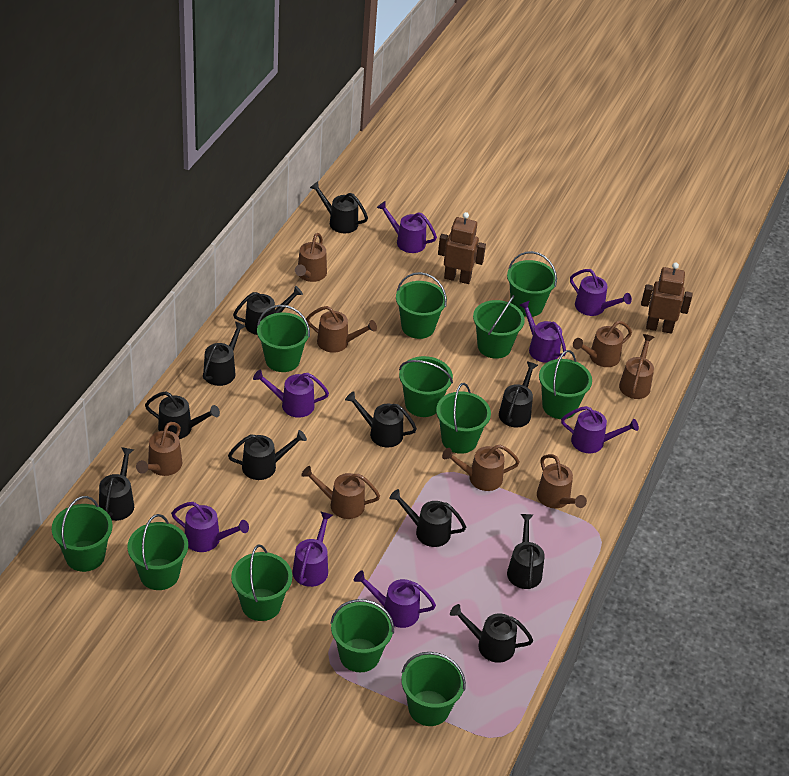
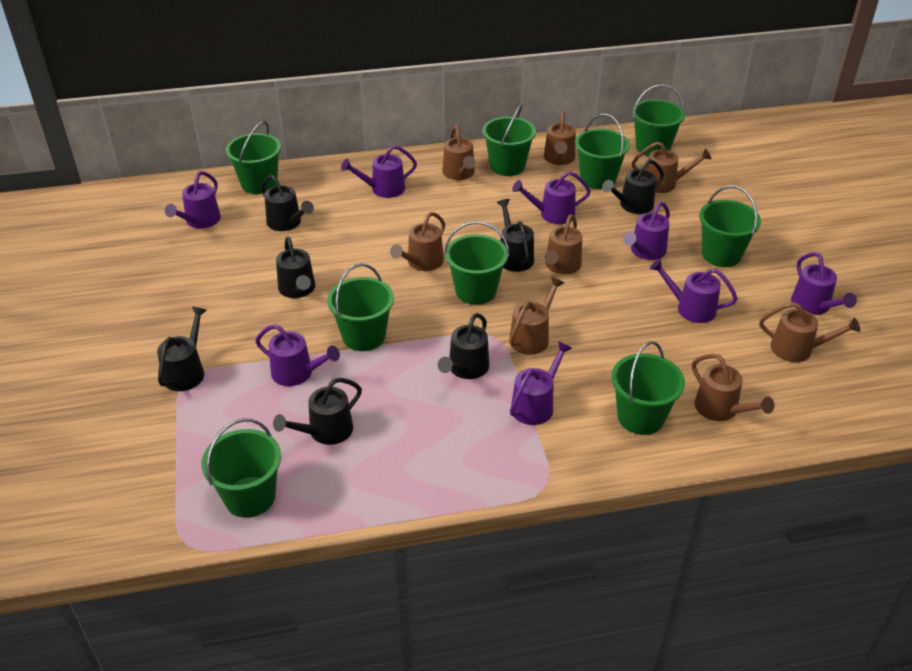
black watering can: [99,447,134,521] [145,391,220,439] [203,321,246,386] [228,430,307,480] [233,286,303,335] [310,181,368,233] [345,391,417,448] [389,489,466,547] [450,604,533,663] [499,361,538,428] [507,514,545,589] = 11 -> [157,307,207,391] [261,175,314,231] [273,378,362,445] [276,237,315,298] [438,313,489,379] [497,199,534,272] [602,159,664,214] = 7
brown robot: [438,212,486,284] [641,262,693,334] = 2 -> none = 0
green bucket: [52,496,113,572] [127,514,188,590] [231,545,292,621] [257,305,310,372] [330,599,394,672] [396,272,447,339] [399,356,453,417] [401,652,466,726] [436,383,491,454] [473,295,525,359] [507,251,557,317] [539,350,592,419] = 12 -> [201,418,281,518] [226,121,281,194] [327,263,394,351] [444,221,509,305] [482,104,536,176] [575,114,630,189] [611,341,685,435] [632,84,685,157] [699,185,761,267] = 9

